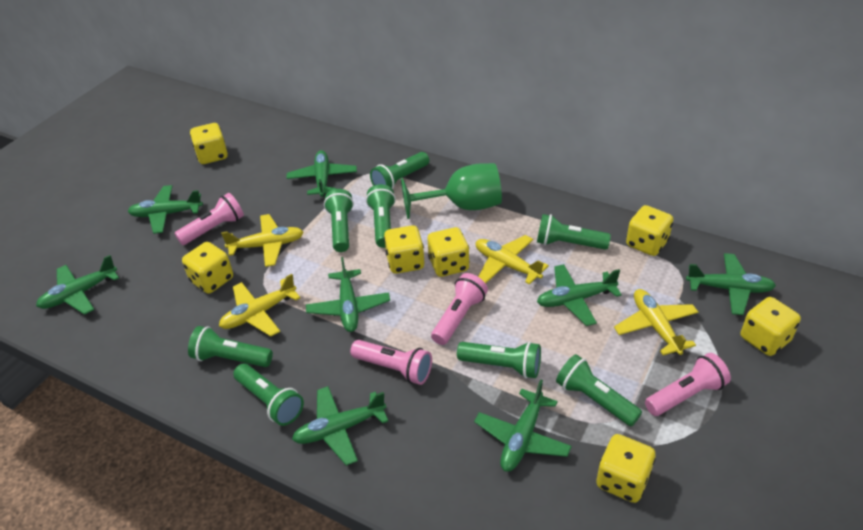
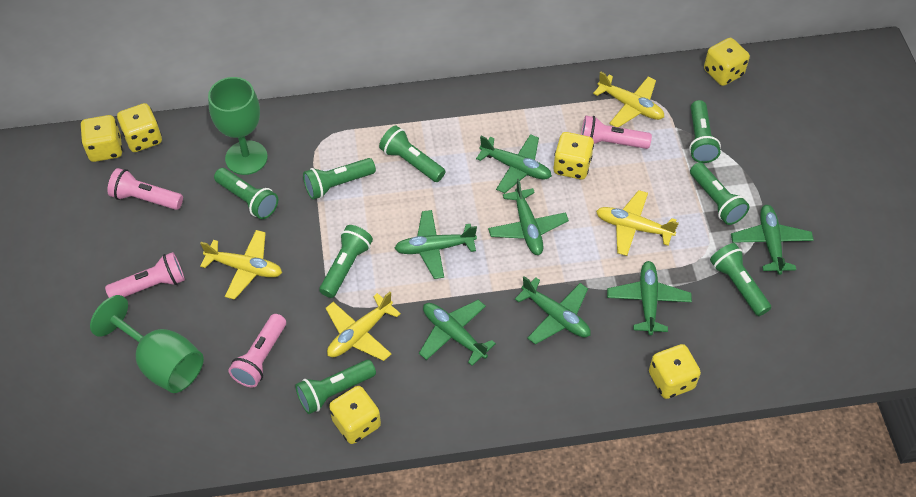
green goblet: [401,163,502,219] = 1 -> [90,295,204,393] [208,77,268,175] = 2
green plane: [36,255,119,315] [128,185,203,234] [287,150,357,197] [292,386,389,466] [306,257,390,332] [474,380,572,471] [537,264,622,326] [686,253,776,315] = 8 -> [394,210,477,279] [419,300,496,366] [476,134,552,193] [488,179,569,255] [515,276,591,345] [607,261,692,335] [731,205,814,275] = 7
yellow dice: [182,242,233,294] [190,123,228,164] [384,225,424,274] [428,227,469,277] [596,434,656,503] [626,205,674,256] [741,297,801,356] = 7 -> [80,115,123,162] [117,103,162,152] [329,386,381,444] [554,132,594,180] [649,344,701,399] [704,38,750,86] = 6

